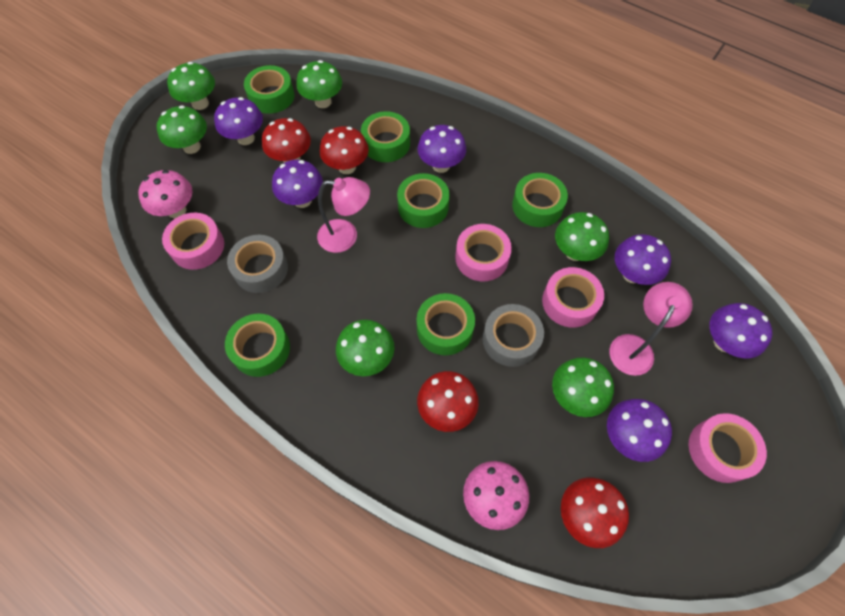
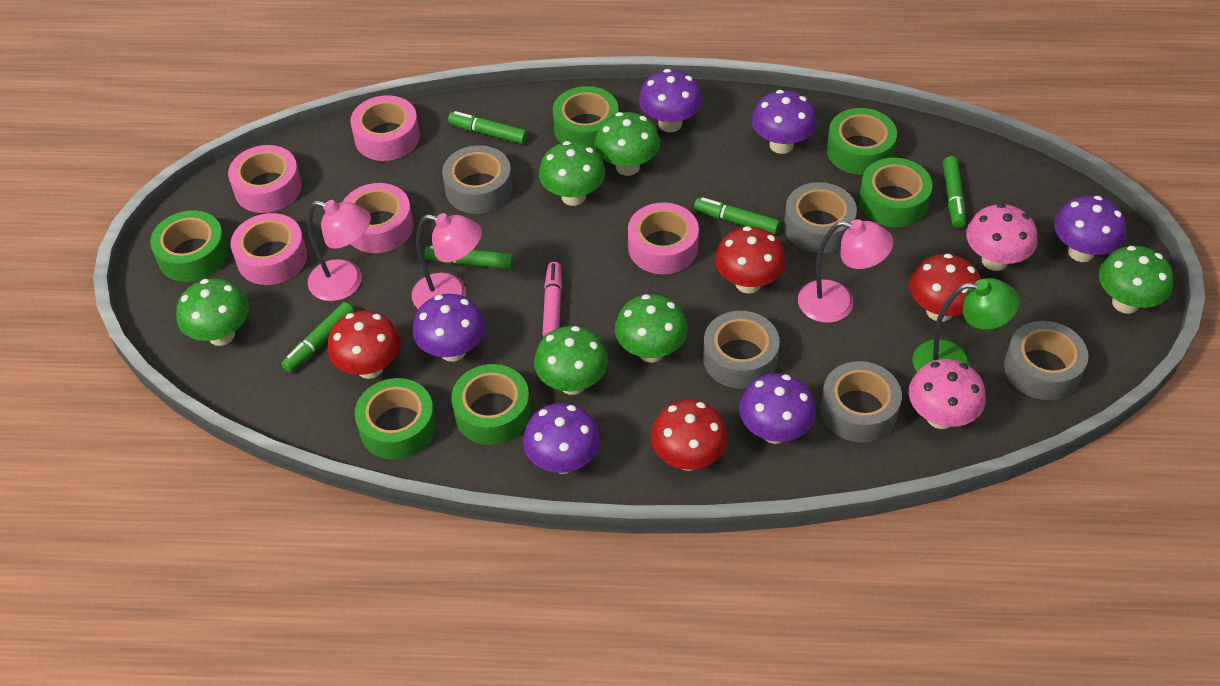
green lamp: none = 0 -> [913,278,1020,372] = 1
green marker: none = 0 -> [281,302,355,373] [424,246,514,269] [448,111,528,144] [694,197,780,235] [943,156,966,228] = 5
grey tape: [227,235,288,293] [483,304,544,367] = 2 -> [442,145,513,214] [703,311,780,389] [784,182,857,253] [820,361,902,443] [1004,321,1089,400] = 5
pink lamp: [317,177,370,253] [609,282,693,376] = 2 -> [307,200,371,301] [412,213,482,309] [798,219,893,323] = 3
pink marker: none = 0 -> [542,262,562,338] = 1
pink tape: [162,213,224,270] [455,224,512,281] [542,267,604,328] [689,413,767,483] = 4 -> [228,145,302,213] [231,213,307,285] [343,183,414,253] [350,95,420,161] [628,202,699,274] = 5

